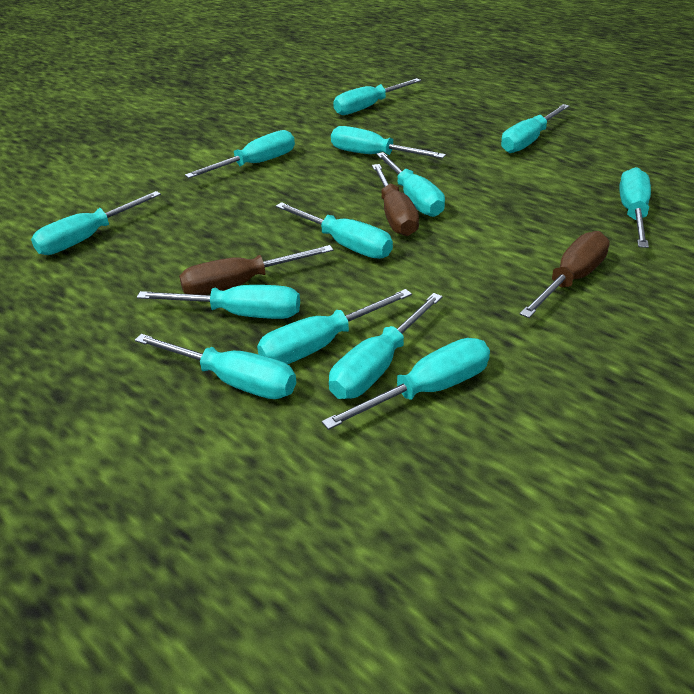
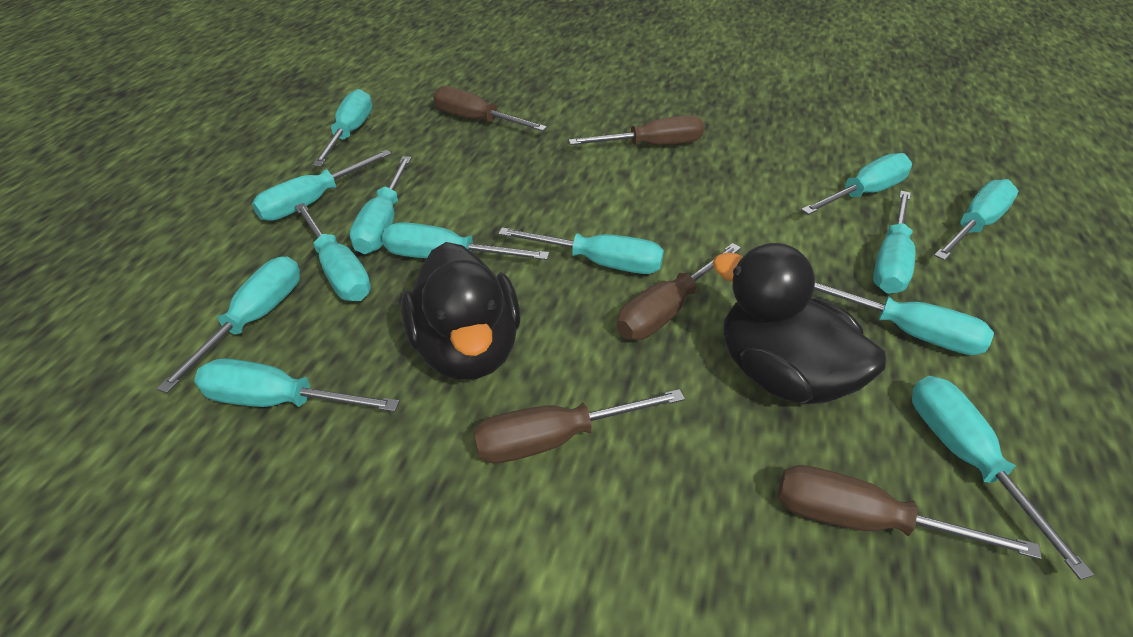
black duck: none = 0 -> [401,242,520,380] [712,243,887,405] = 2
brown screwdriver: [179,245,333,295] [372,164,419,236] [519,231,610,318] = 3 -> [433,86,547,131] [473,389,685,463] [569,115,704,145] [616,243,741,340] [778,465,1042,560] = 5

